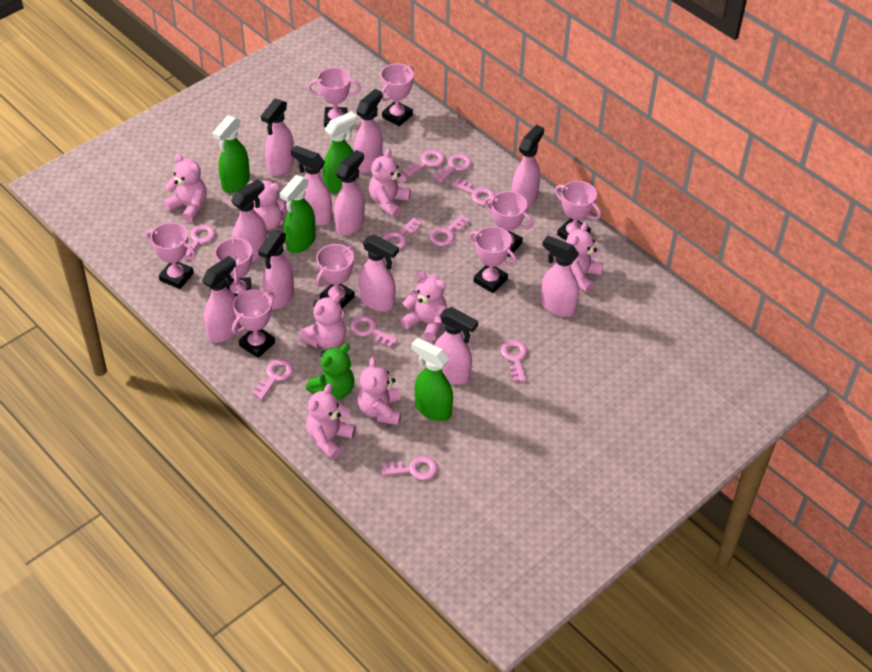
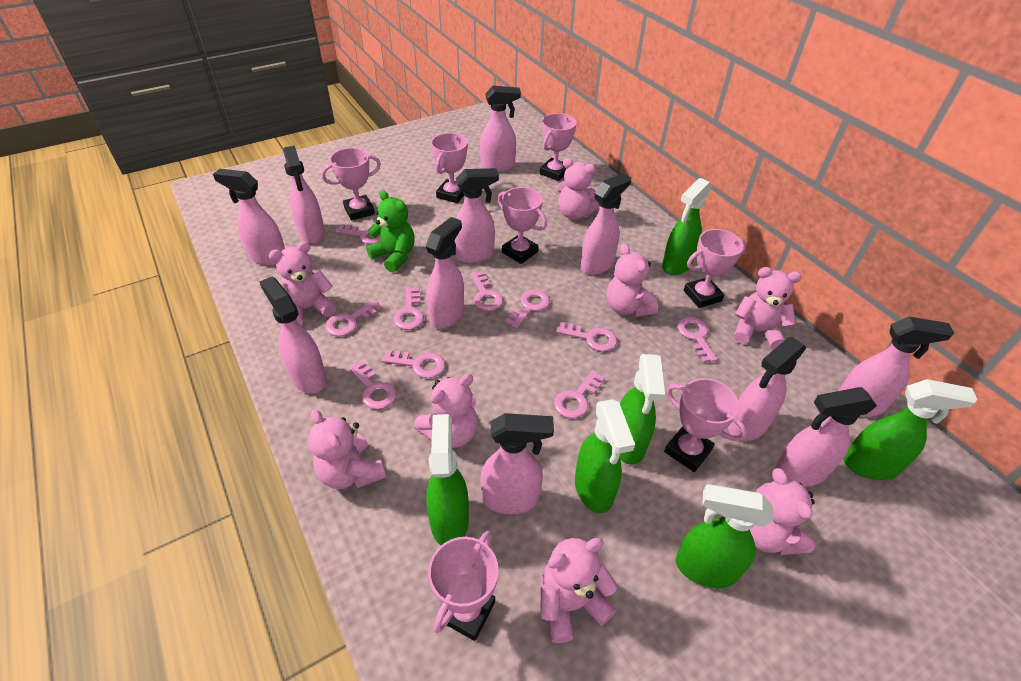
green spray bottle: [212,115,250,193] [280,175,316,253] [323,111,357,193] [411,338,453,421] = 4 -> [426,414,469,545] [575,399,635,513] [620,354,665,465] [662,178,712,275] [676,484,774,588] [843,379,977,480] = 6
pink trophy: [146,222,196,289] [215,236,253,296] [232,289,275,358] [308,67,361,128] [315,244,355,308] [381,64,414,126] [469,226,517,293] [484,191,533,257] [555,181,601,240] = 9 -> [321,148,381,220] [428,531,498,641] [431,133,468,203] [498,187,547,264] [540,113,577,181] [664,378,747,472] [684,229,747,308] = 7

